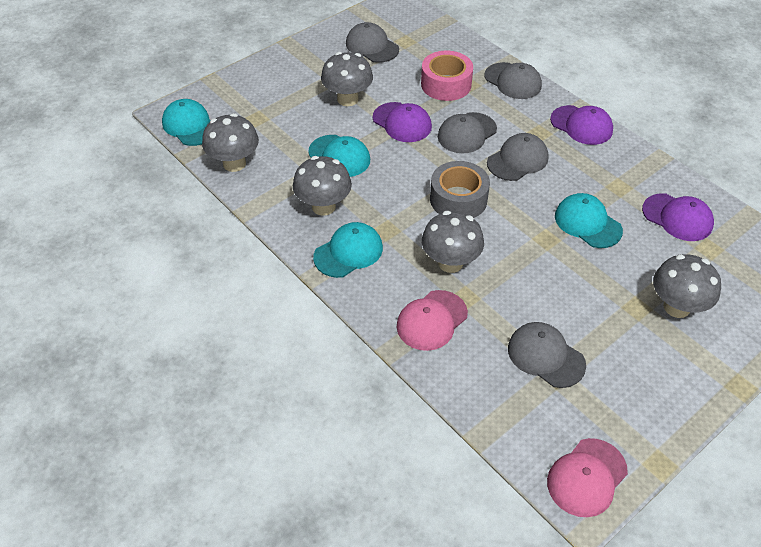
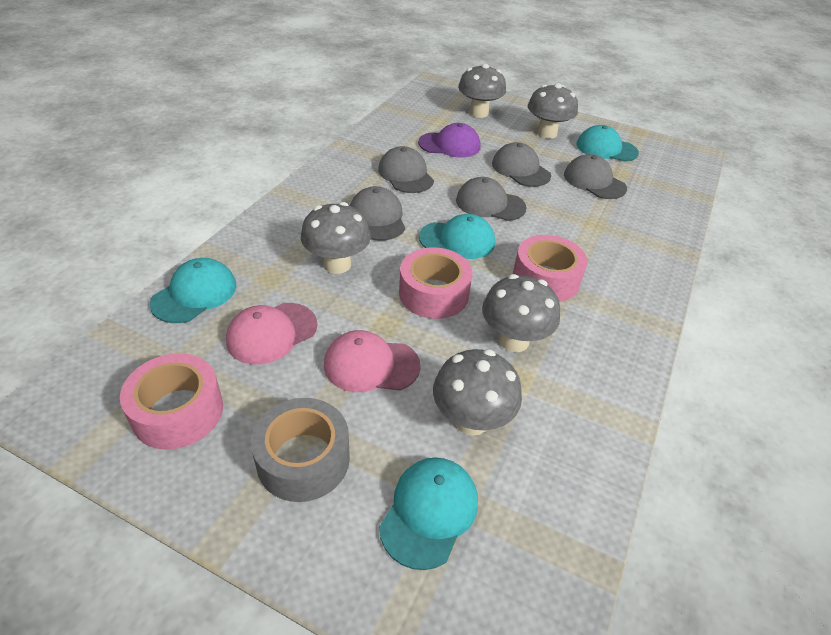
pink tape: [421,51,473,101] = 1 -> [120,353,223,450] [399,247,472,319] [513,235,587,302] = 3
purple cap: [373,102,432,142] [550,105,613,145] [642,194,714,241] = 3 -> [418,123,481,158] = 1

